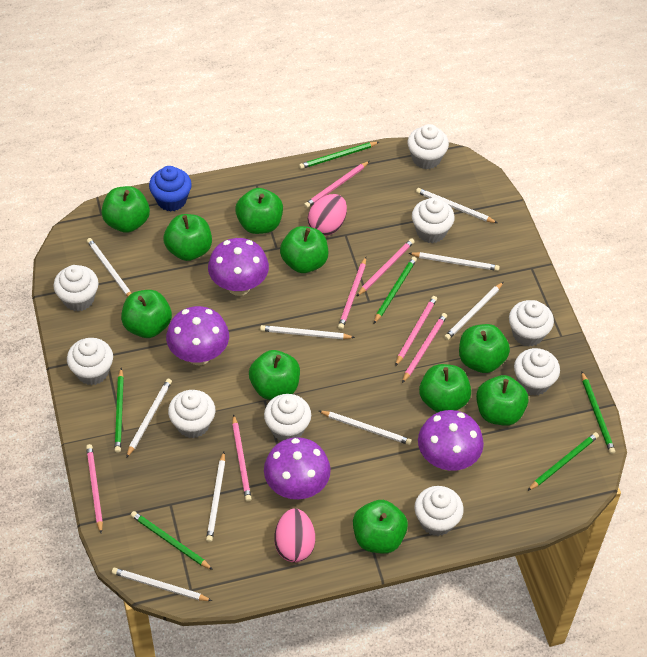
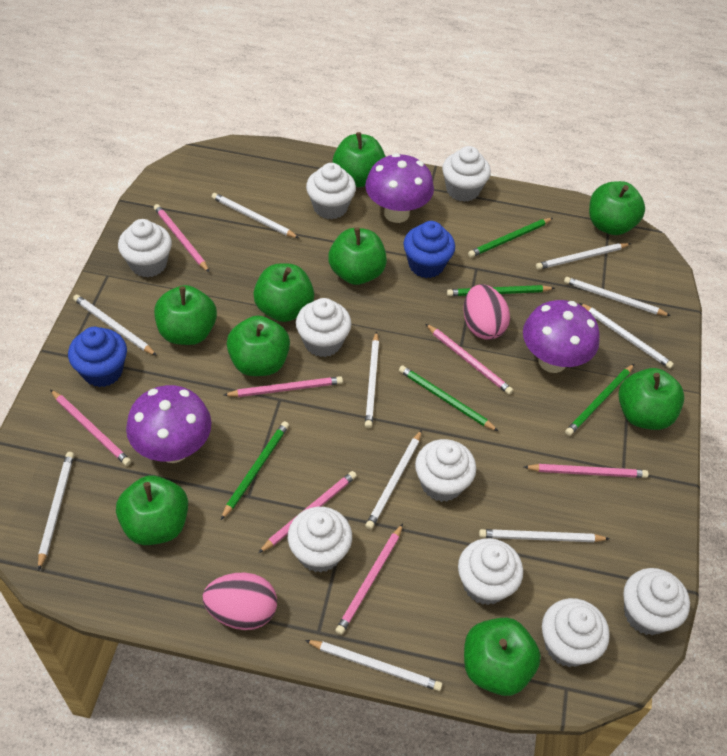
blue cupcake: [149,166,192,211] = 1 -> [68,327,127,387] [403,221,455,278] = 2
green apple: [101,186,150,233] [121,290,172,338] [164,214,212,261] [235,188,283,234] [249,350,300,400] [280,226,328,273] [353,500,408,554] [419,364,471,413] [459,324,510,373] [476,375,528,426] = 10 -> [116,476,188,545] [154,285,217,345] [227,315,290,376] [253,263,314,322] [328,227,387,285] [333,132,386,187] [464,617,541,696] [589,181,645,235] [618,368,684,430] = 9
green pencil: [115,368,124,453] [131,511,213,570] [299,142,379,169] [374,257,417,323] [527,432,599,491] [582,372,615,454] = 6 -> [221,421,289,520] [399,365,498,431] [447,285,555,296] [468,218,553,257] [565,364,634,436] = 5
purple mushroom: [166,306,229,365] [208,238,269,296] [264,437,331,499] [418,410,484,471] = 4 -> [126,385,211,463] [365,153,434,223] [523,300,600,373] = 3
white pencil: [87,238,132,297] [112,568,212,601] [126,379,172,458] [206,452,225,542] [260,325,355,339] [319,411,412,445] [409,252,500,271] [416,188,497,223] [444,282,503,340] = 9 -> [38,452,74,571] [73,295,157,356] [212,193,299,238] [305,640,442,691] [365,331,379,428] [365,430,422,529] [479,529,610,542] [536,243,631,270] [564,277,671,316] [580,303,674,369] = 10

